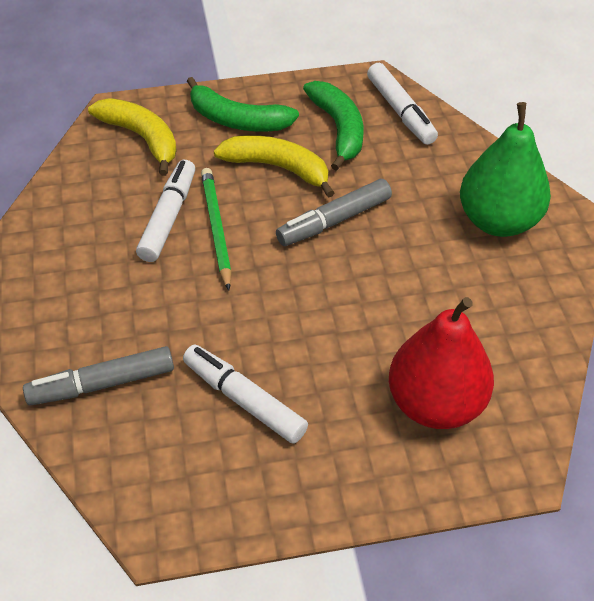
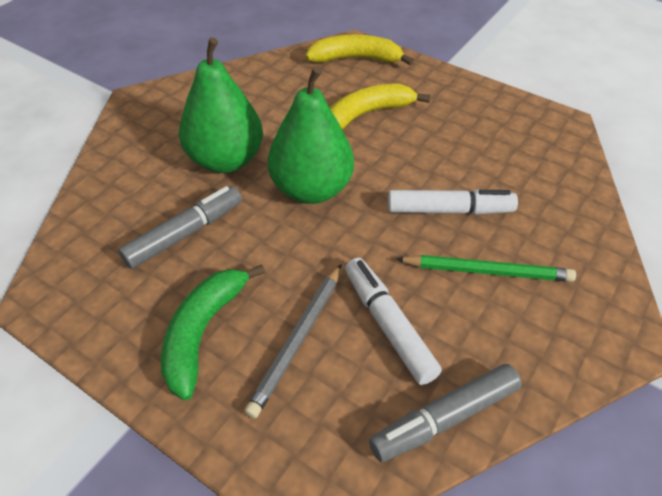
green banana: [187,77,299,131] [303,81,363,171] = 2 -> [161,264,265,400] = 1
green pear: [460,102,551,237] = 1 -> [179,38,263,173] [268,67,354,204] = 2
grey pencil: none = 0 -> [244,264,342,419] = 1
red pear: [389,297,494,429] = 1 -> none = 0
white marker: [136,160,195,262] [183,344,308,444] [367,63,438,145] = 3 -> [345,258,442,385] [388,189,518,215] = 2

